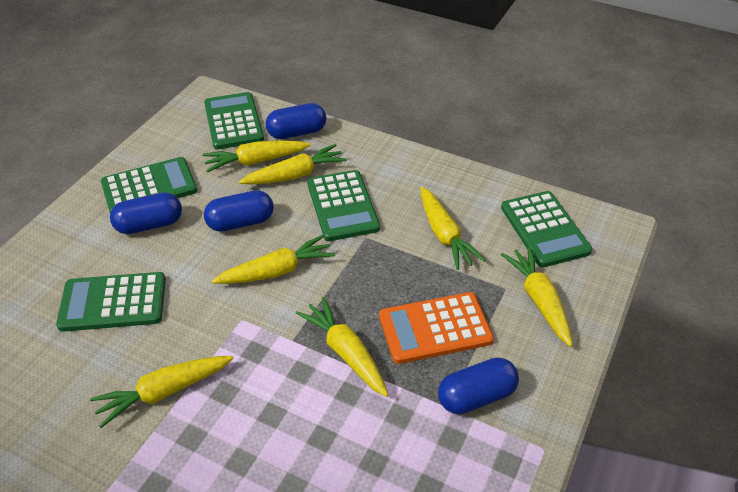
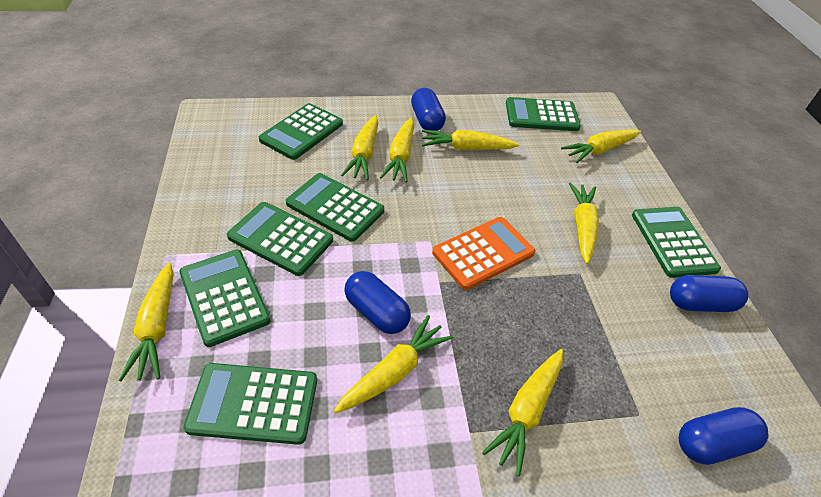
green calculator: [56,272,166,332] [101,157,197,213] [204,92,264,149] [307,170,380,241] [501,191,592,267] = 5 -> [179,249,271,347] [183,363,317,445] [227,202,333,276] [259,103,343,160] [286,173,384,242] [506,97,581,131] [632,207,721,278] = 7
yellow carrot: [90,356,234,428] [203,141,311,173] [212,234,335,284] [239,144,347,184] [296,297,388,397] [420,187,486,270] [501,246,573,347] = 7 -> [118,263,173,381] [334,315,453,413] [341,115,379,180] [380,118,414,182] [422,130,519,150] [482,349,563,476] [561,129,641,163] [569,182,599,264] = 8

